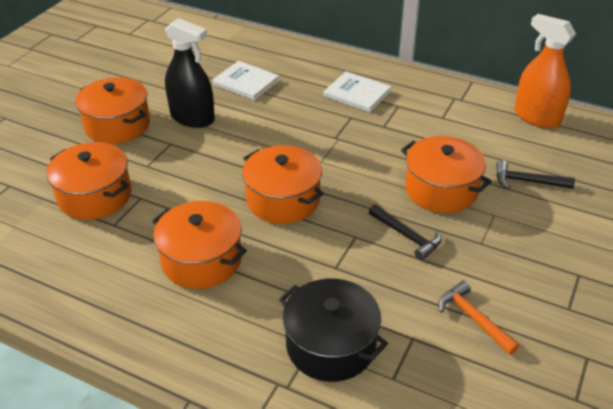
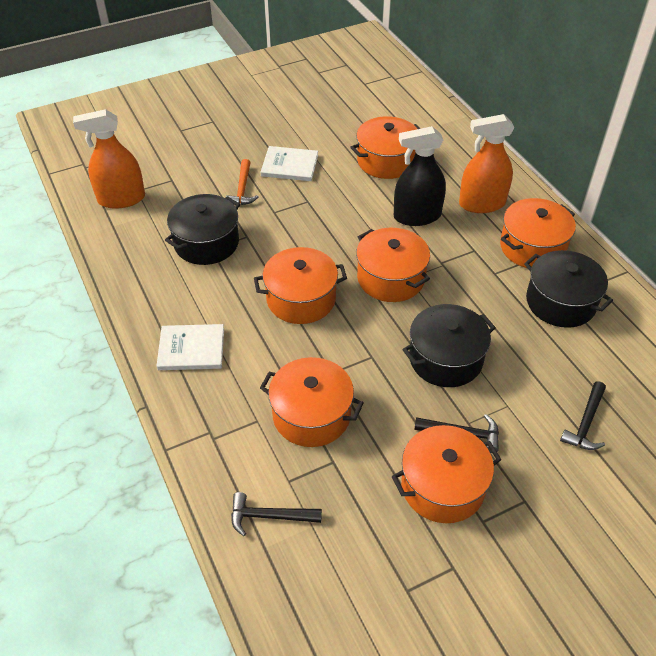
black hammer: [369,204,442,261] [496,160,575,189] = 2 -> [231,492,322,536] [414,414,499,453] [560,381,606,450] = 3
black pot: [279,279,388,382] = 1 -> [165,194,240,265] [402,304,495,387] [524,250,613,328] = 3
orange pot: [47,142,131,220] [75,77,150,144] [152,201,247,289] [242,145,324,224] [401,136,492,213] = 5 -> [254,247,347,324] [260,357,363,447] [351,116,421,179] [356,228,430,302] [392,425,502,523] [500,198,576,268] = 6
orange spray bottle: [514,14,576,128] = 1 -> [73,109,145,209] [459,114,515,213] = 2

